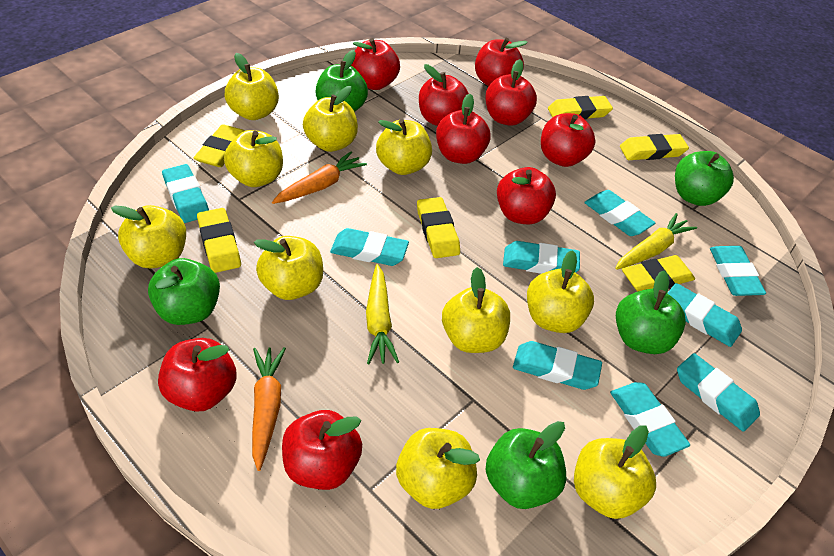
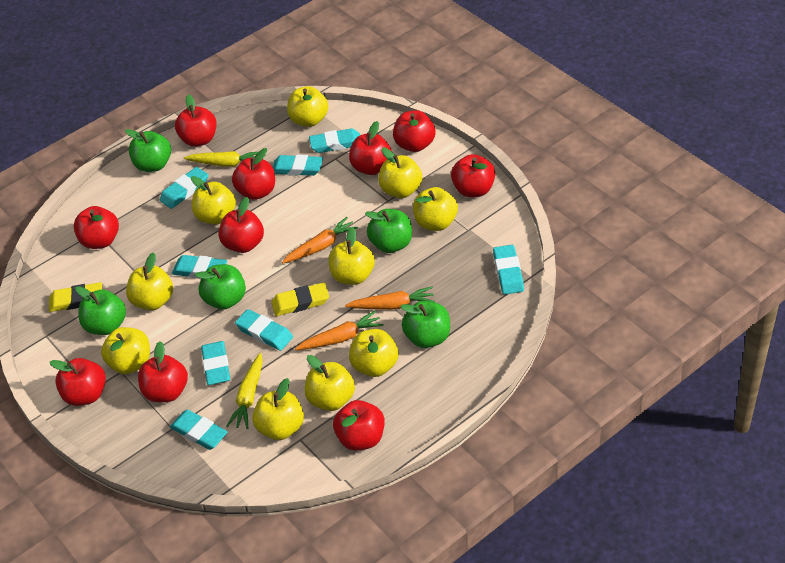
orange carrot: [252,347,286,471] [272,152,367,204] = 2 -> [282,217,358,263] [295,310,384,350] [345,286,435,310] = 3
red apple: [158,338,237,412] [282,410,362,490] [351,38,400,90] [419,64,469,126] [436,94,491,164] [475,38,528,86] [485,59,537,126] [497,167,556,224] [541,113,595,167] = 9 -> [50,358,106,406] [74,206,119,249] [138,341,188,402] [175,94,216,147] [219,197,264,253] [232,148,275,200] [333,400,385,451] [349,121,392,175] [393,110,435,152] [451,154,495,197] = 10
turquoise eraser: [162,164,209,223] [330,228,409,266] [503,241,580,274] [513,341,602,390] [584,190,655,236] [610,382,690,457] [667,283,742,347] [677,353,760,432] [710,246,766,296] = 9 -> [160,167,208,209] [170,410,228,450] [172,255,227,279] [201,341,230,385] [235,309,293,351] [273,155,323,176] [309,128,360,153] [493,245,524,294] = 8
yellow eraser: [194,124,245,167] [197,208,241,273] [417,197,460,258] [548,96,613,120] [620,134,689,160] [622,255,695,292] = 6 -> [49,282,102,312] [271,282,329,316] = 2

